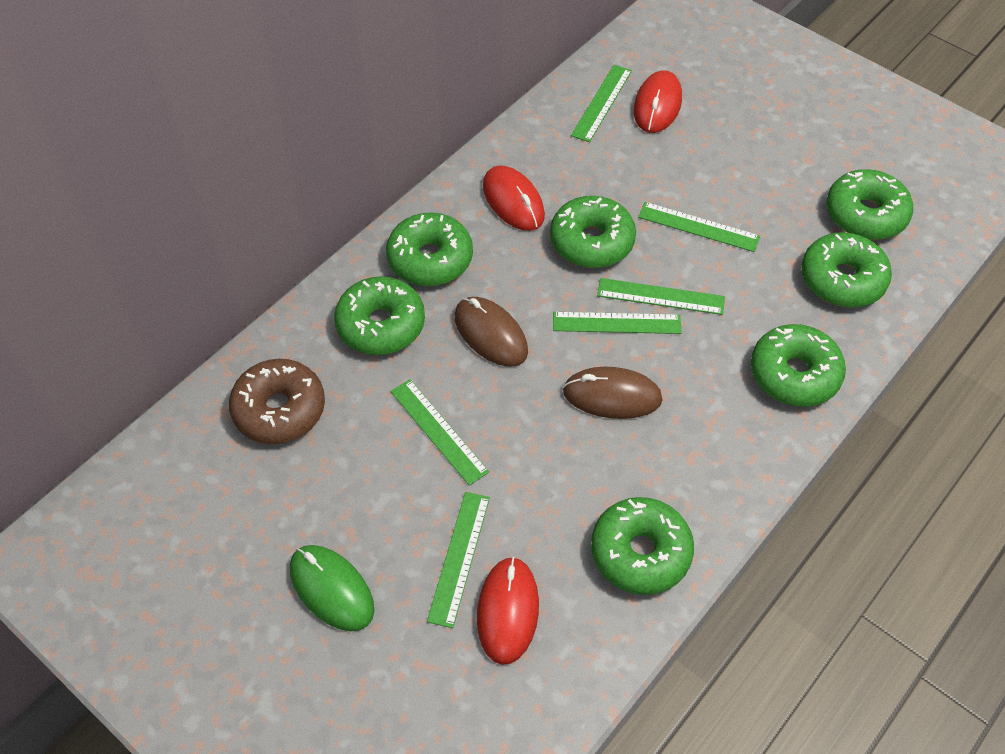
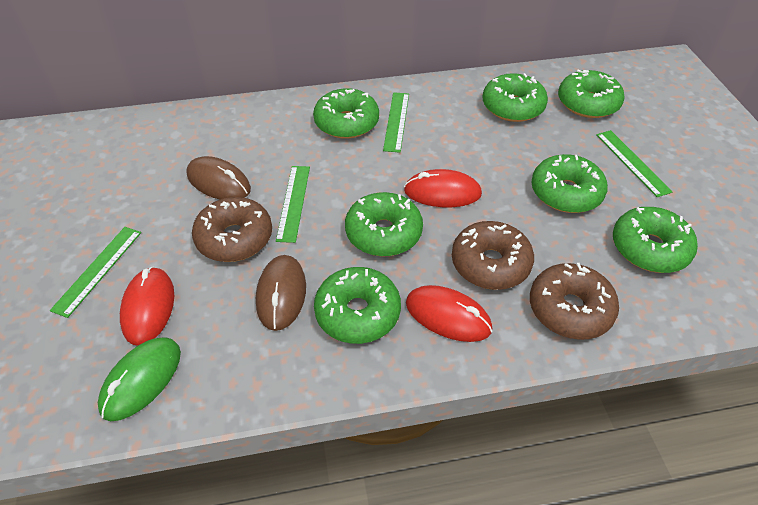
brown donut: [229,359,325,444] = 1 -> [192,197,272,262] [452,221,534,290] [530,263,619,340] = 3
green ruler: [391,379,489,485] [427,492,490,628] [553,312,682,334] [571,65,632,142] [597,278,725,315] [638,202,760,252] = 6 -> [50,227,141,318] [276,166,310,243] [383,92,409,153] [596,130,672,197] = 4

